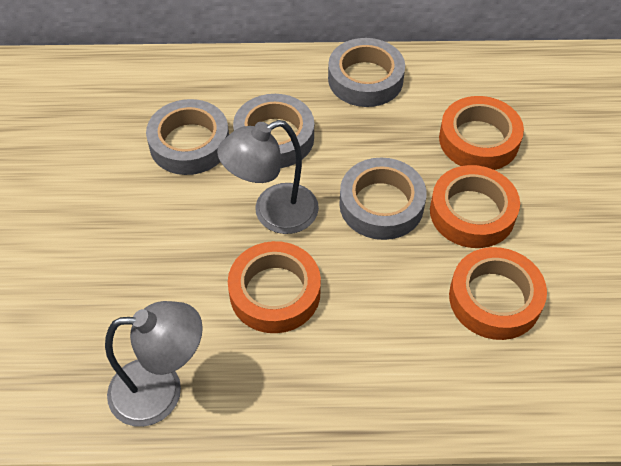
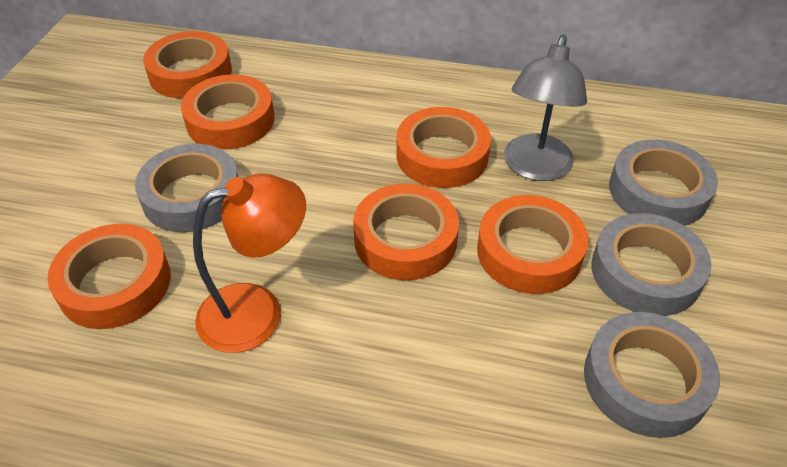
grey lamp: [105,301,203,427] [217,120,319,234] = 2 -> [504,35,587,181] = 1
orange lamp: none = 0 -> [193,173,306,353] = 1
orange tape: [228,241,321,333] [430,165,520,248] [439,96,524,170] [449,247,547,340] = 4 -> [47,224,171,329] [143,31,232,98] [181,74,275,150] [353,184,459,280] [396,107,491,188] [477,195,588,294] = 6

